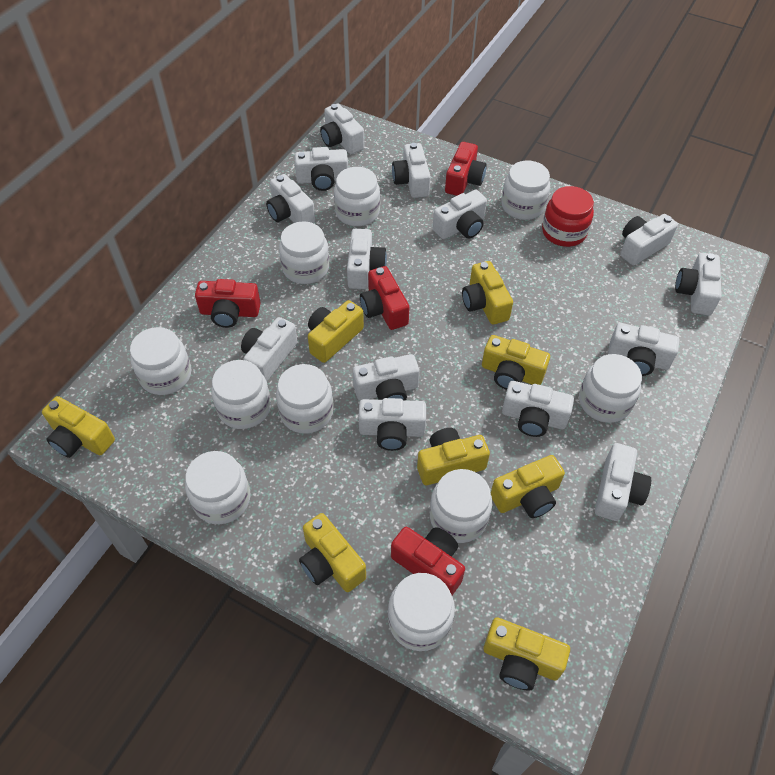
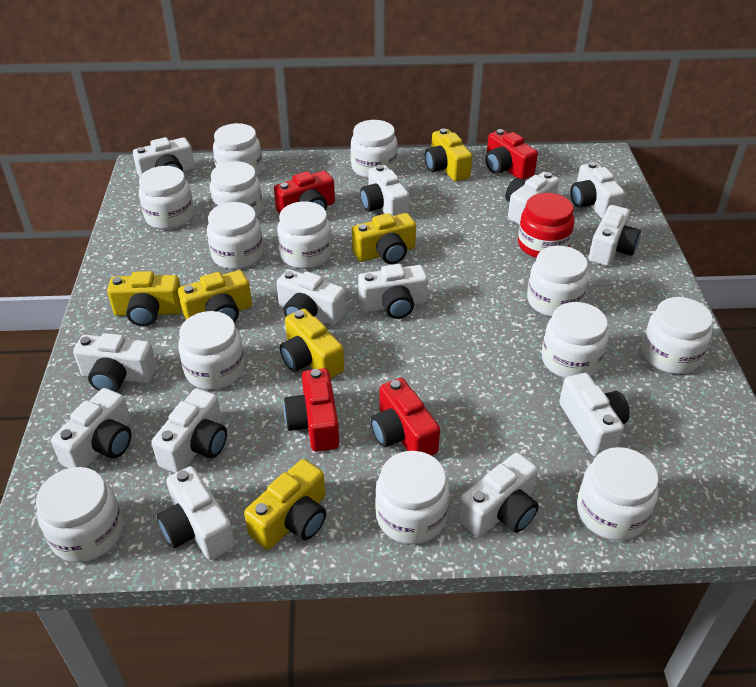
white camera: [241,317,297,381] [266,174,315,223] [294,147,348,191] [320,104,364,154] [347,229,387,289] [353,354,419,401] [358,398,426,451] [392,143,431,198] [433,190,487,239] [502,381,574,437] [595,443,651,521] [608,323,680,376] [620,214,678,265] [675,253,722,315] = 14 -> [51,388,132,468] [73,333,157,392] [133,137,195,177] [151,388,227,473] [157,466,235,560] [277,269,346,325] [358,264,428,319] [360,165,409,216] [458,452,539,537] [505,172,559,225] [559,373,630,457] [571,162,625,218] [589,205,641,266] = 13
white jar: [130,327,191,395] [185,451,251,524] [211,360,271,429] [276,364,334,434] [279,221,329,284] [334,167,380,226] [388,573,455,651] [430,469,492,543] [501,161,550,220] [579,354,642,423] = 10 -> [36,467,123,563] [139,166,194,230] [178,311,245,390] [207,202,263,269] [210,161,263,218] [213,123,263,176] [277,201,332,269] [351,120,398,178] [375,451,450,545] [527,246,589,317] [541,302,609,378] [577,447,659,541] [642,297,713,374] = 13
yellow camera: [42,396,115,458] [299,513,366,592] [308,300,364,363] [417,428,490,485] [462,261,513,325] [482,335,550,390] [483,617,570,691] [491,455,565,518] = 8 -> [107,271,182,326] [178,270,252,322] [244,459,326,550] [280,309,344,379] [352,213,416,264] [425,128,472,181] = 6

